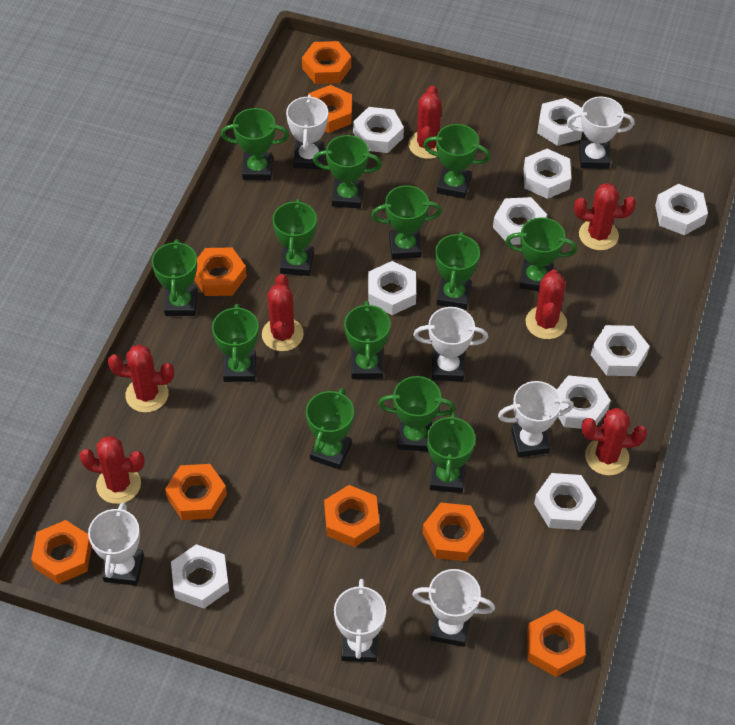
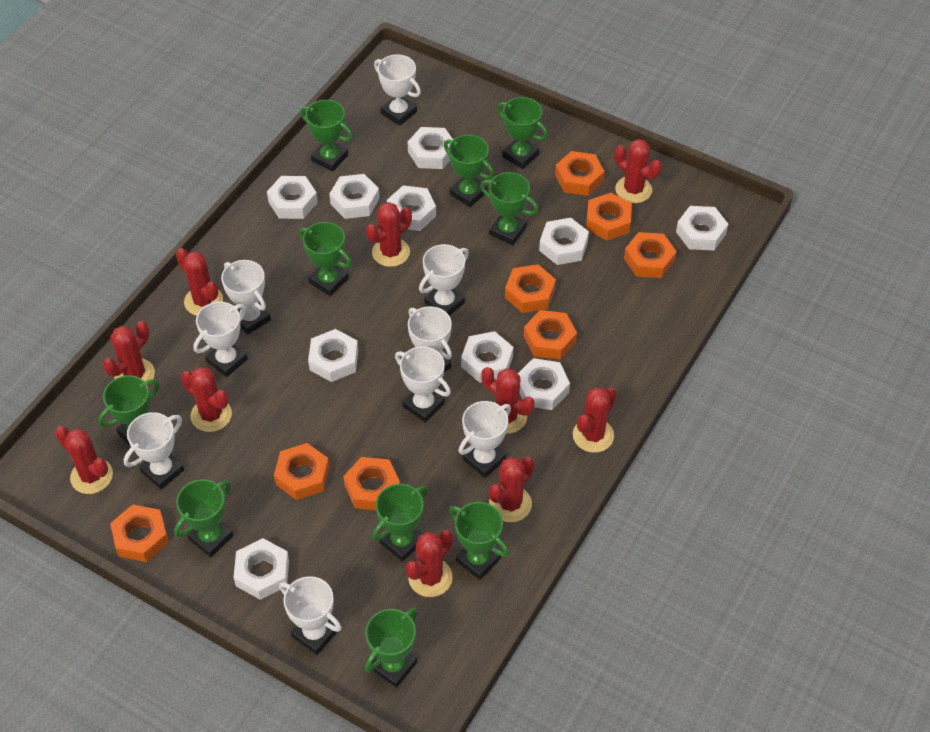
green trophy: [152,239,197,316] [212,304,259,382] [221,108,289,181] [273,199,317,276] [306,388,354,470] [313,135,382,209] [344,301,391,379] [371,185,442,259] [378,376,455,452] [423,124,490,199] [427,412,476,493] [435,232,480,310] [505,217,577,291] = 13 -> [98,375,159,447] [174,479,234,557] [299,222,352,296] [300,100,353,172] [365,608,417,688] [372,484,427,562] [444,135,494,207] [449,502,509,580] [480,172,538,245] [497,97,548,169] = 10
red cactus: [79,436,145,504] [108,344,174,413] [262,274,304,351] [409,86,442,159] [526,269,567,339] [574,183,636,250] [582,408,647,476] = 7 -> [55,426,113,494] [103,321,155,386] [176,248,223,316] [181,367,232,432] [366,202,412,267] [405,530,453,597] [481,367,535,434] [489,457,534,522] [573,387,616,453] [614,139,662,203] = 10
white trophy: [88,502,144,586] [286,95,328,169] [334,579,386,662] [412,569,495,647] [413,307,488,381] [498,381,574,457] [567,96,635,169] = 7 -> [124,412,184,489] [193,302,248,377] [221,260,271,335] [279,576,342,655] [374,54,421,126] [395,346,451,423] [408,306,452,372] [419,244,469,316] [458,401,511,478] = 9

